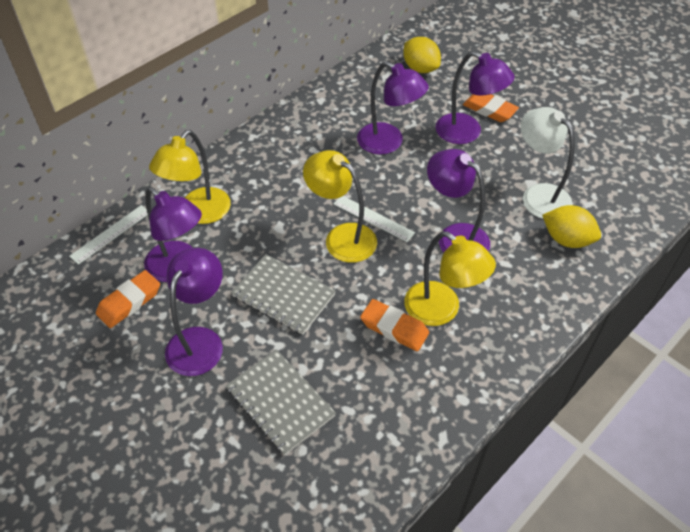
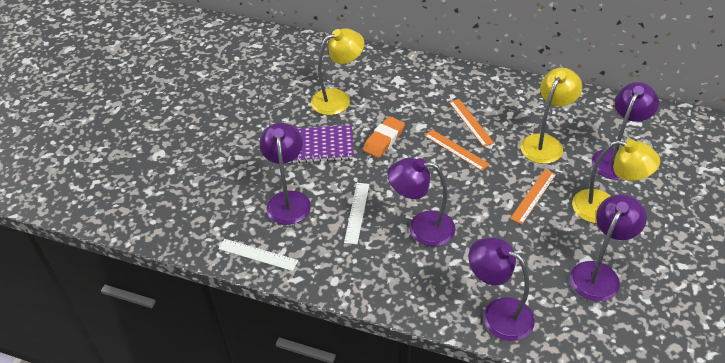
grey notebook: [226,349,336,455] [231,254,336,335] = 2 -> none = 0
orange eraser: [96,270,160,328] [360,299,429,351] [463,94,519,122] = 3 -> [363,116,405,158] = 1
orange ruler: none = 0 -> [424,129,490,171] [449,99,494,147] [510,170,556,224] = 3
purple notebook: none = 0 -> [288,125,354,164] = 1
white lamp: [520,107,575,219] = 1 -> none = 0
yellow lemon: [403,37,441,73] [542,205,601,248] = 2 -> none = 0

